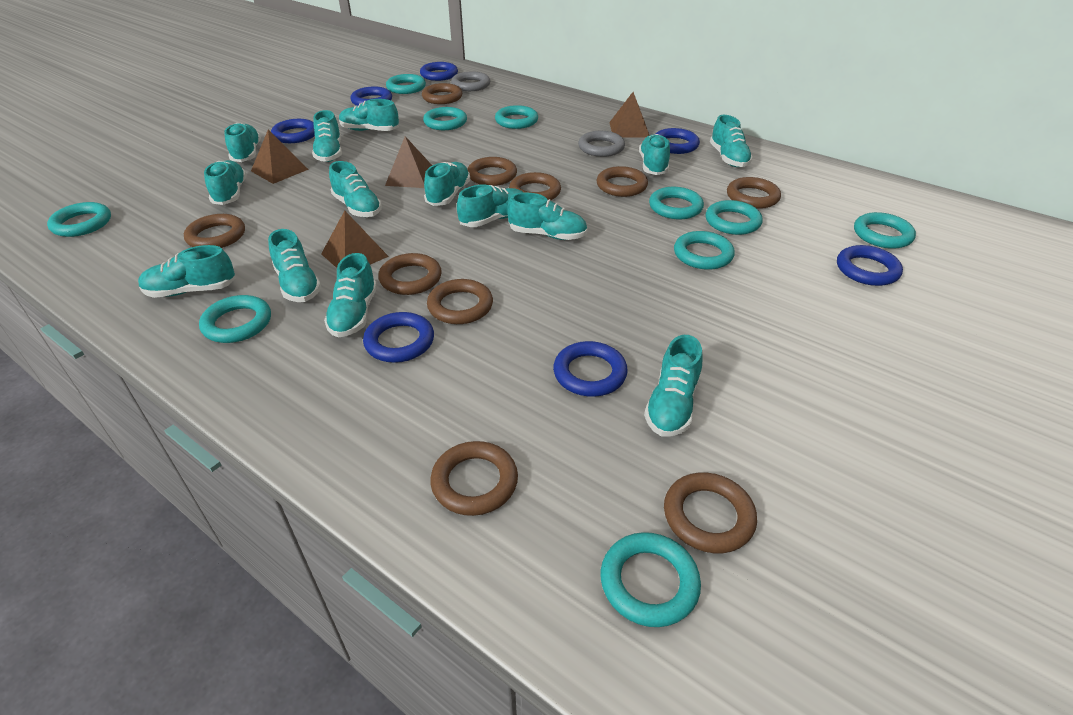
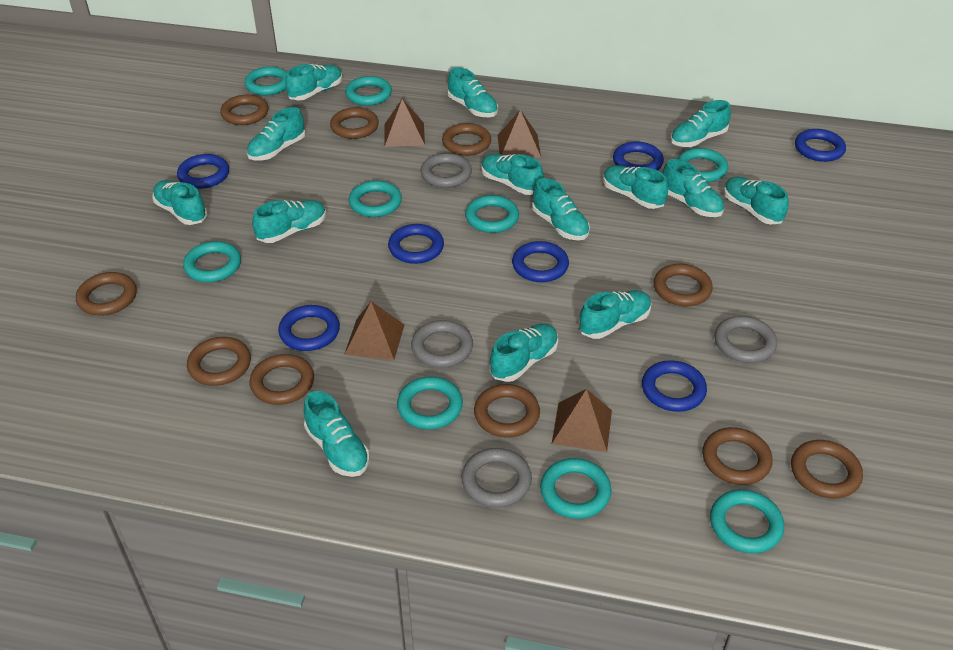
grey ring: [451,71,490,91] [578,131,625,157] = 2 -> [411,320,473,368] [421,153,472,188] [461,448,532,508] [714,316,777,363] = 4
turquoise ring: [47,202,111,237] [199,295,271,343] [386,74,426,94] [423,107,467,130] [495,105,538,129] [601,532,701,627] [649,187,704,219] [674,231,735,270] [706,200,763,235] [854,212,916,249] = 10 -> [183,241,241,282] [245,67,287,96] [345,76,392,106] [349,181,402,217] [397,377,463,429] [465,195,519,233] [540,458,611,519] [678,148,728,182] [710,489,784,553] = 9

